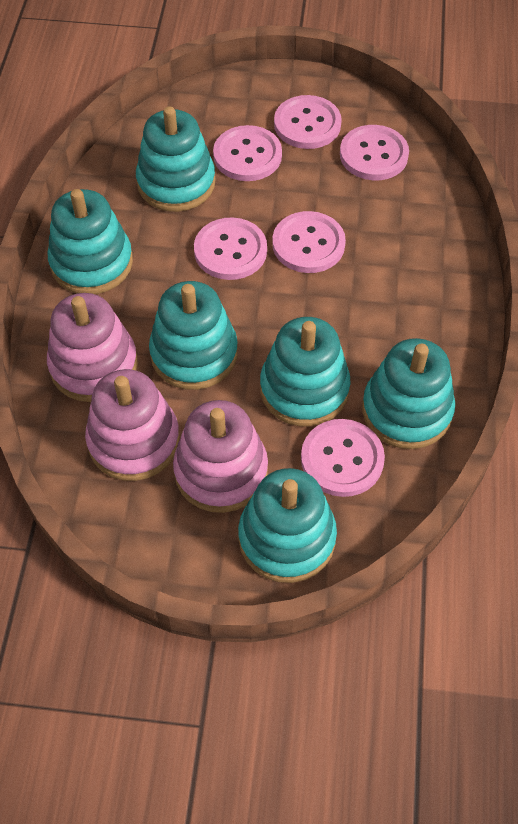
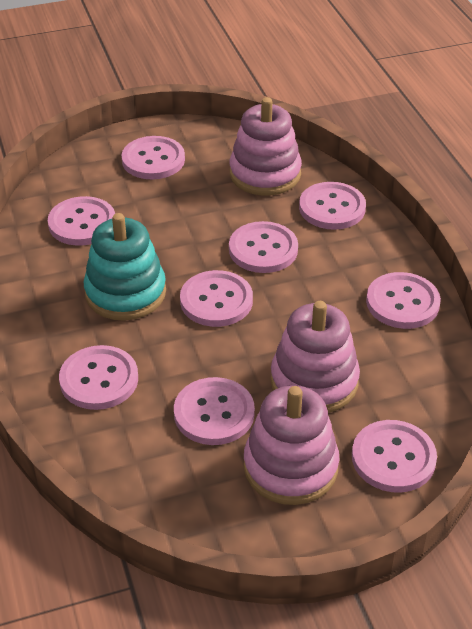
pink button: [194,217,267,280] [213,125,282,181] [272,211,346,273] [274,95,342,149] [301,419,385,497] [340,125,409,180] = 6 -> [48,196,115,246] [59,345,138,410] [122,136,185,179] [174,377,255,445] [180,270,253,327] [229,221,298,273] [299,182,366,230] [352,420,437,493] [366,272,441,329] = 9
turquoise stacking toy: [48,189,133,294] [136,106,216,212] [149,281,238,390] [238,468,337,583] [260,317,350,426] [362,338,455,449] = 6 -> [84,213,166,321] = 1

